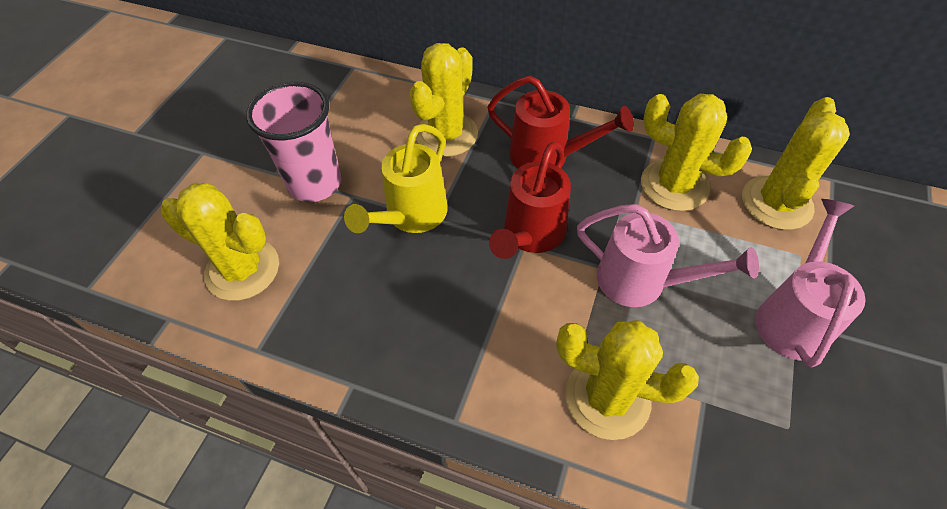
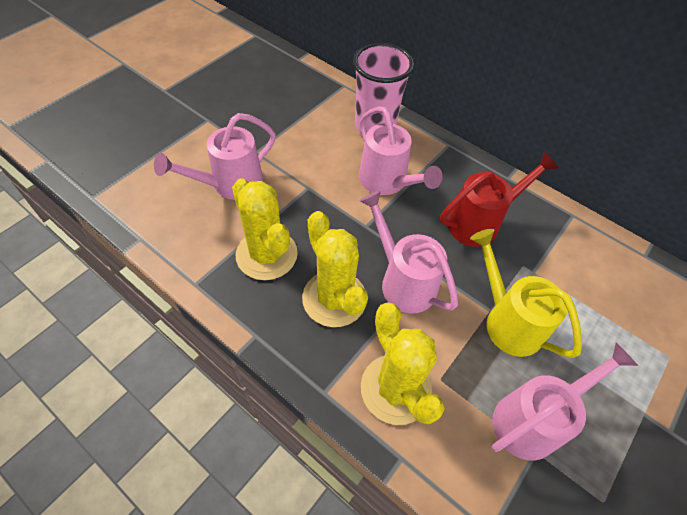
pink watering can: [577,204,759,307] [755,199,866,368] = 2 -> [154,113,276,200] [359,106,443,195] [359,190,458,314] [492,343,638,461] = 4
red watering can: [487,76,634,169] [489,142,571,259] = 2 -> [440,152,559,247] = 1
yellow cactus: [161,183,279,301] [409,43,478,157] [556,320,699,440] [641,94,752,211] [742,97,850,230] = 5 -> [232,178,298,280] [302,211,368,327] [361,302,445,425] = 3

